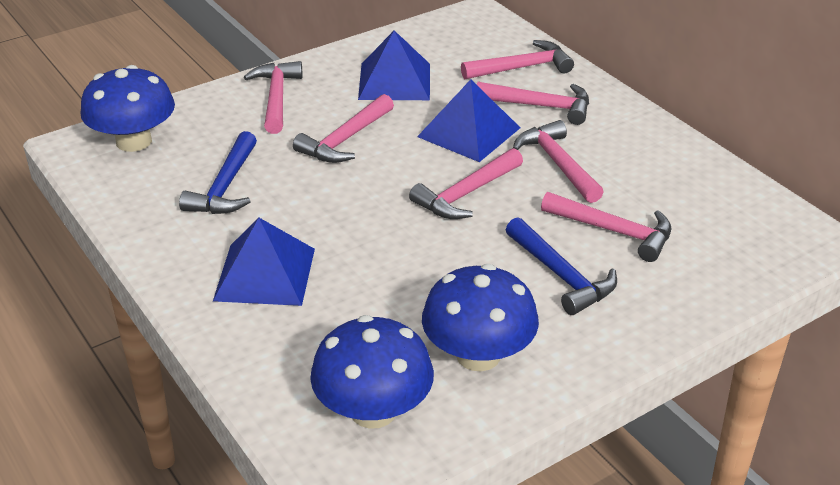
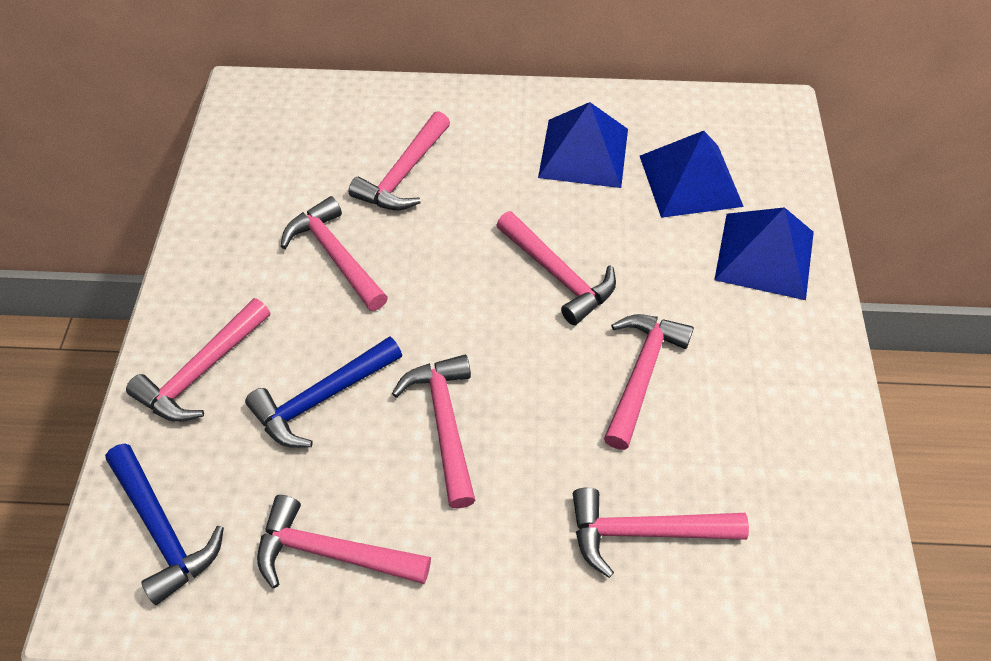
blue mushroom: [80,65,175,152] [310,315,434,429] [422,264,539,371] = 3 -> none = 0
pink hammer: [244,61,302,134] [293,94,394,163] [409,148,523,219] [461,40,574,80] [476,82,589,125] [513,120,604,203] [541,192,671,262] = 7 -> [126,298,270,422] [257,495,431,588] [281,196,388,311] [349,111,450,210] [392,355,475,509] [496,211,616,325] [573,487,749,578] [604,314,694,450] = 8

